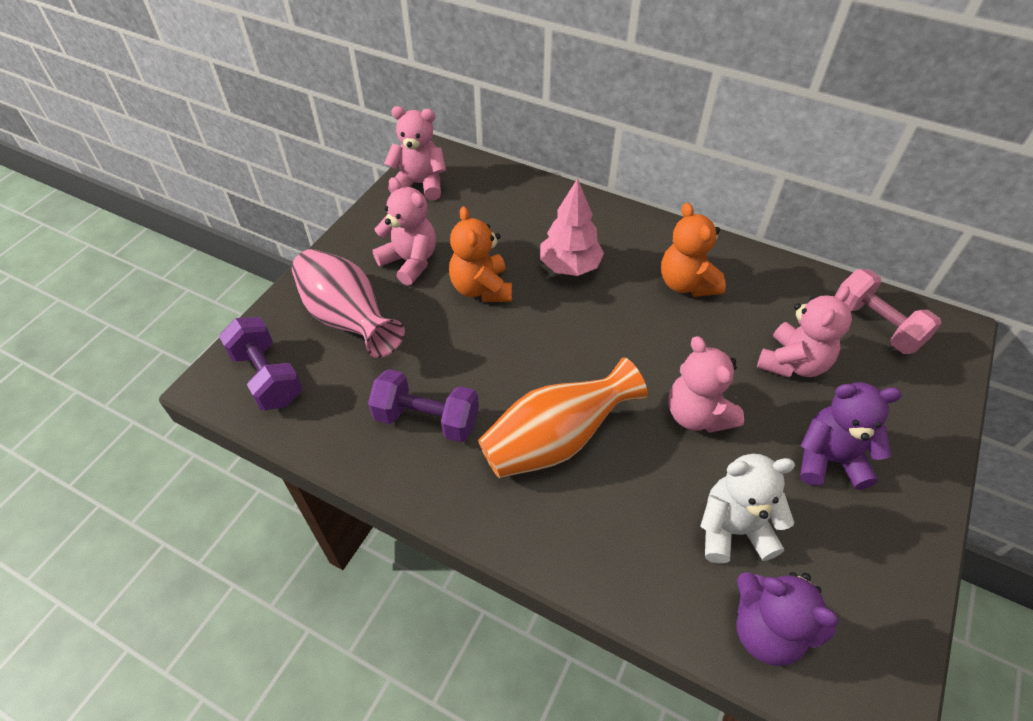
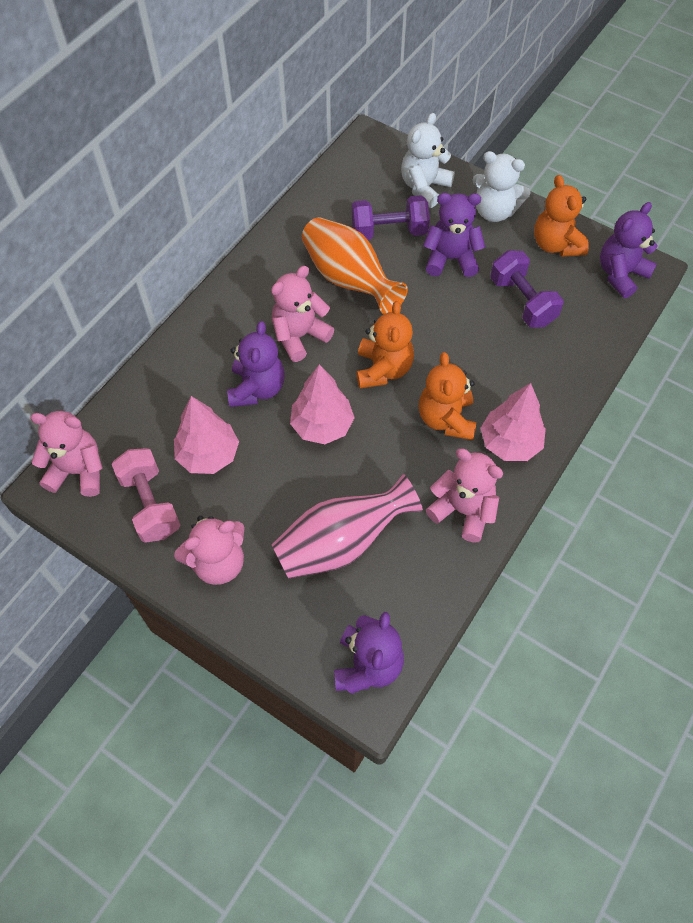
orange teddy bear: [449,206,512,302] [661,203,726,297] = 2 -> [356,301,414,389] [419,352,477,440] [534,175,589,257] = 3
pink tree: [540,178,604,276] = 1 -> [174,396,239,474] [290,364,355,444] [481,383,546,461] = 3
purple teddy bear: [736,572,839,666] [800,382,902,490] = 2 -> [227,321,285,407] [334,612,404,694] [423,193,485,277] [600,202,658,298] = 4
white teddy bear: [701,454,795,564] = 1 -> [401,113,455,208] [472,151,530,222] = 2

